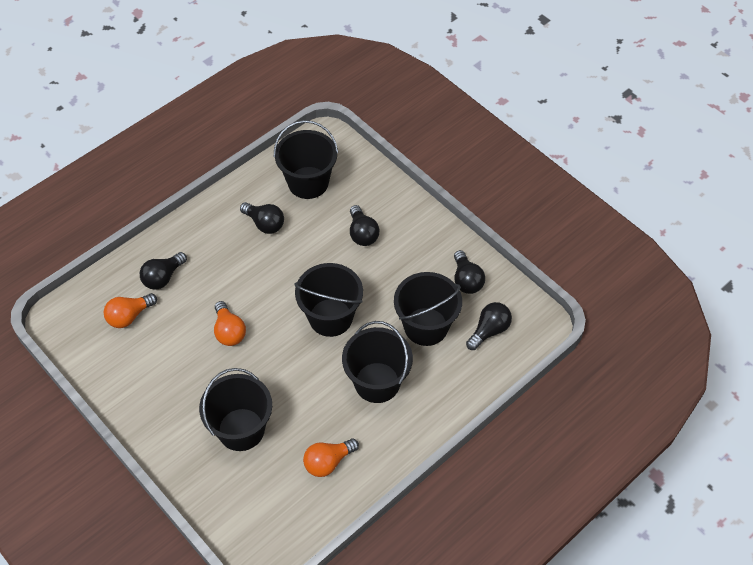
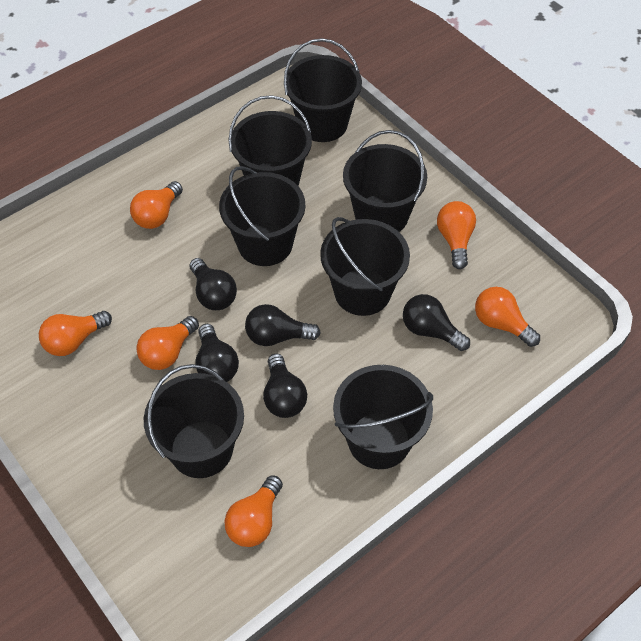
black bucket: [199,368,272,451] [274,120,338,199] [294,263,363,337] [342,321,413,403] [394,272,462,346] = 5 -> [144,364,244,478] [219,166,305,266] [229,95,312,186] [284,38,362,142] [320,217,410,316] [333,365,433,469] [343,130,427,232] = 7
orange light bulb: [104,293,157,328] [214,301,246,346] [303,439,359,477] = 3 -> [39,311,112,356] [130,181,183,229] [136,316,199,370] [224,475,283,547] [437,201,476,269] [475,287,540,347] = 6

